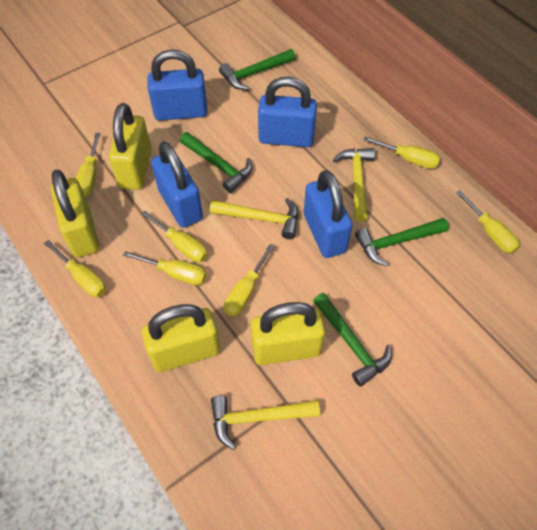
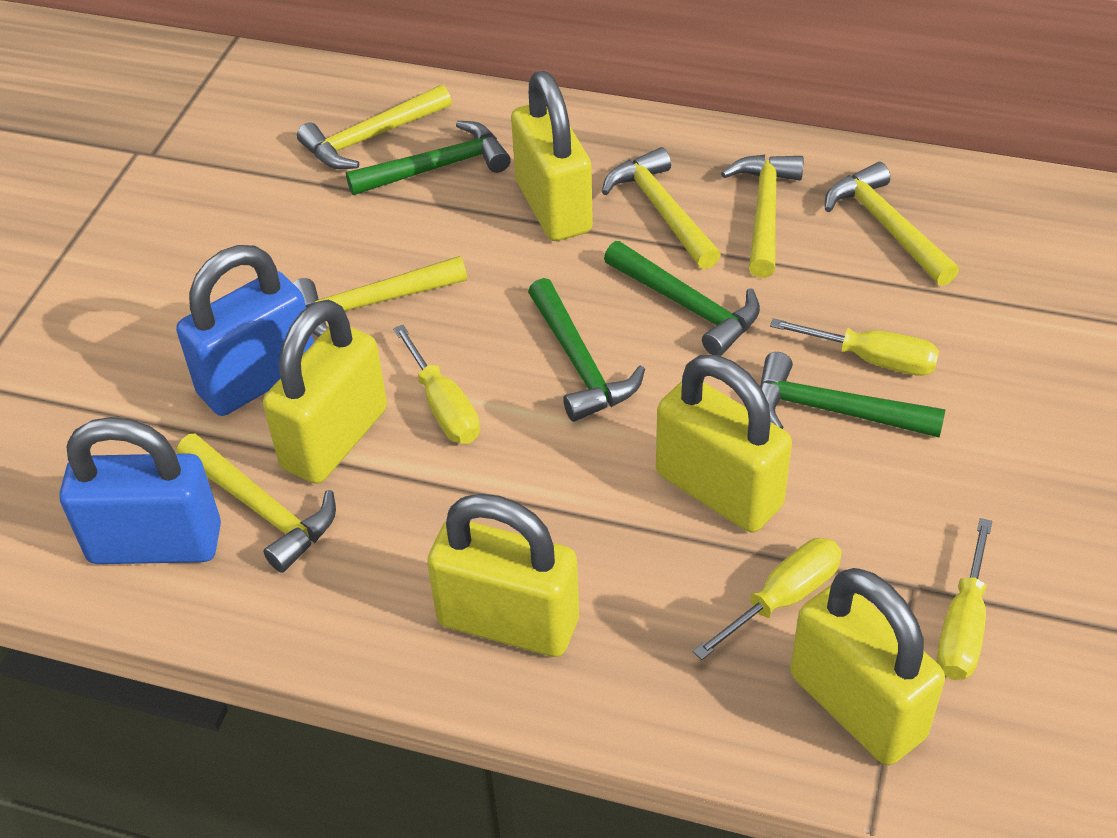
blue padlock: [147,49,207,121] [151,141,203,228] [258,77,317,147] [304,170,352,258] = 4 -> [59,417,221,564] [176,245,314,416] = 2
yellow hammer: [210,198,298,239] [211,396,320,450] [333,148,375,222] = 3 -> [177,433,336,573] [293,256,467,337] [297,85,452,169] [602,147,721,269] [721,155,804,278] [825,162,959,286] = 6
yellow padlock: [51,169,99,257] [109,103,151,190] [142,304,220,372] [251,302,325,365] = 4 -> [263,300,387,484] [427,493,579,657] [511,71,593,241] [656,355,792,533] [790,568,945,765] = 5
yellow screwdriver: [44,240,106,297] [76,133,101,197] [123,251,207,285] [141,210,208,262] [224,244,275,316] [363,137,440,169] [456,190,520,253] = 7 -> [393,325,480,444] [693,538,842,660] [770,318,939,376] [937,518,992,680] = 4

